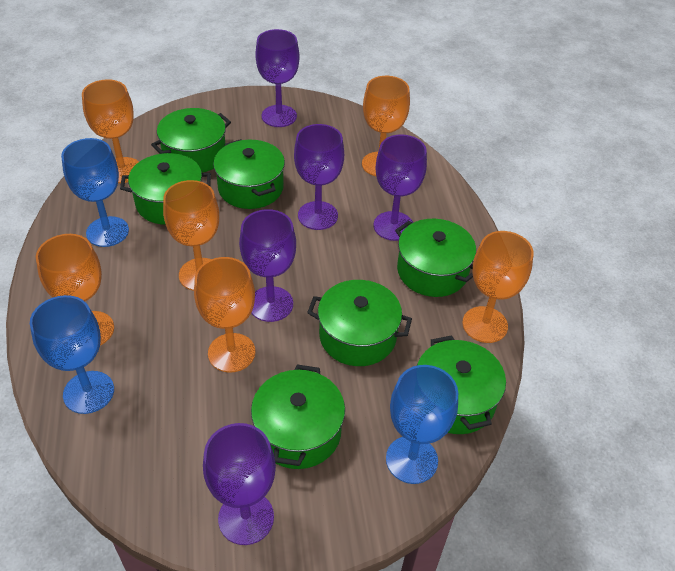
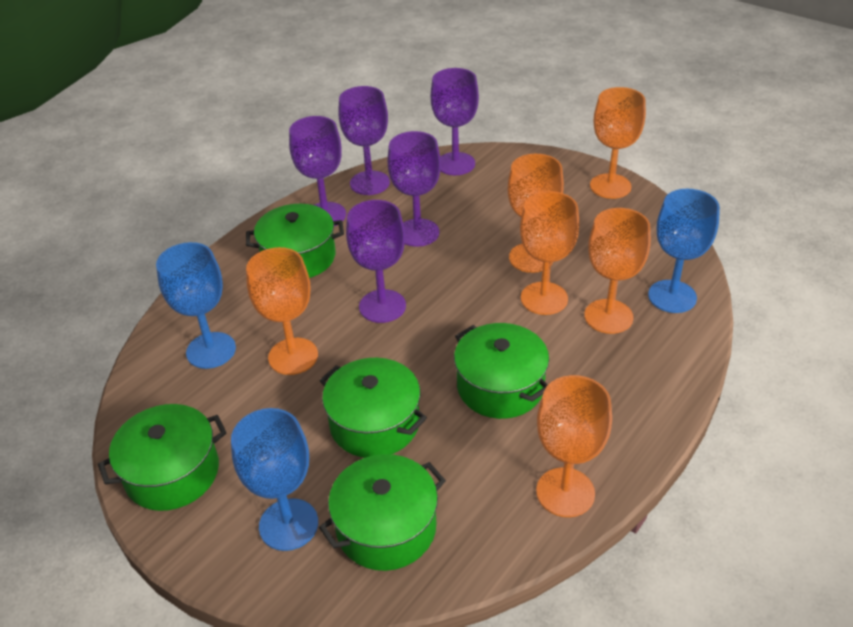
green pot: [120,153,211,225] [151,108,231,173] [213,139,285,209] [251,364,345,469] [307,280,412,366] [395,219,476,297] [417,335,506,434] = 7 -> [98,404,227,511] [246,204,344,278] [319,358,427,458] [319,454,446,571] [454,323,549,419] = 5

